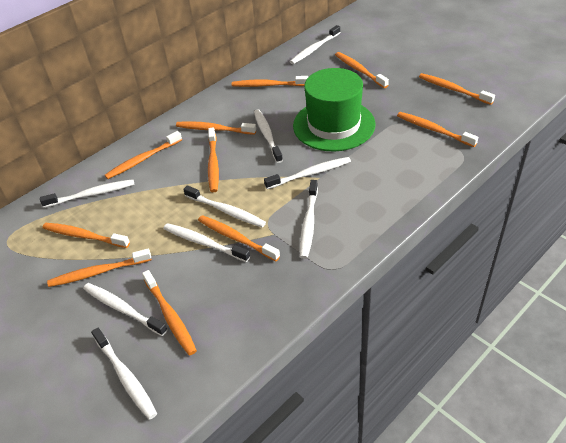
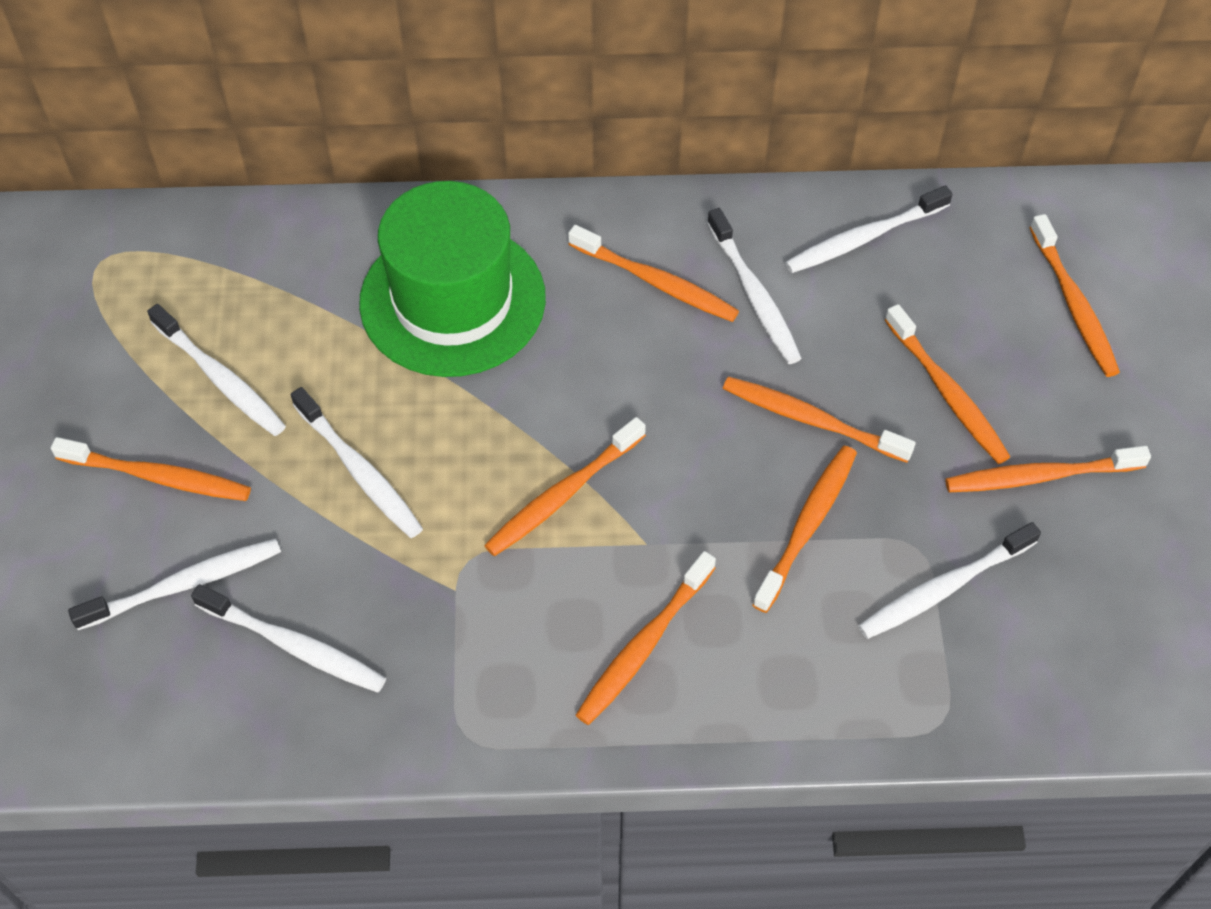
orange toothbrush: [43,223,130,248] [47,249,152,287] [105,131,182,179] [142,270,197,356] [176,121,256,134] [198,215,280,261] [208,127,219,192] [232,76,309,87] [335,52,389,88] [397,112,478,147] [419,73,495,105] = 11 -> [51,437,251,501] [484,417,646,556] [568,225,739,322] [576,551,716,725] [723,377,916,463] [752,446,857,613] [885,304,1010,464] [945,446,1151,492] [1030,214,1120,377] = 9
white toothbrush: [40,179,135,208] [83,283,168,336] [91,328,157,420] [163,223,250,262] [183,185,266,228] [254,109,283,163] [264,157,351,189] [290,25,341,64] [300,180,318,259] = 9 -> [68,539,281,630] [147,304,286,436] [191,584,386,693] [291,387,423,538] [707,208,802,364] [785,185,952,273] [858,522,1041,639] = 7

